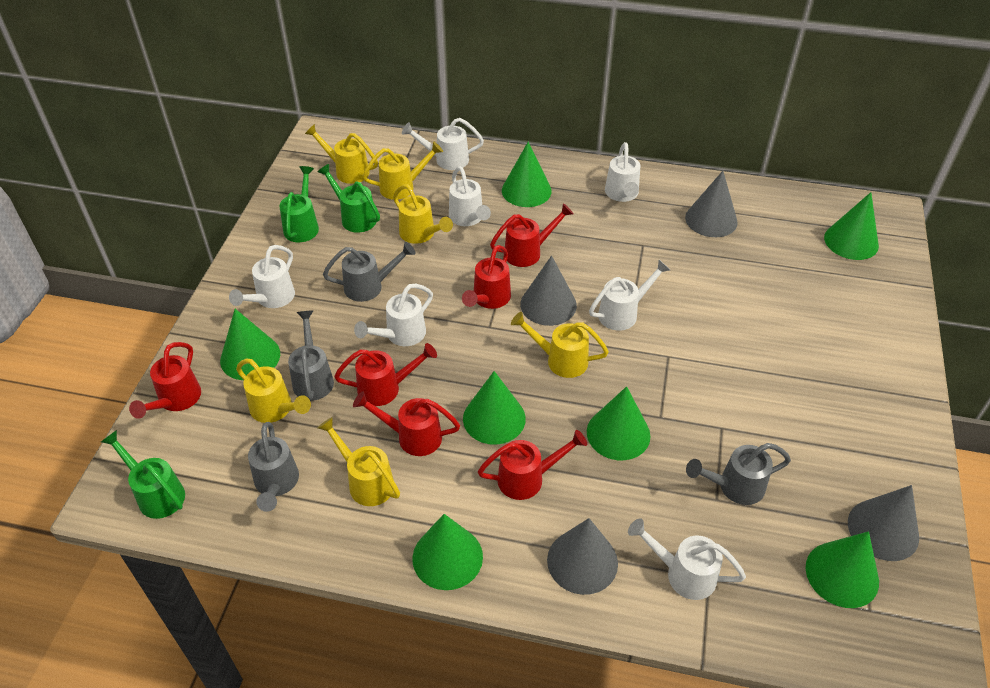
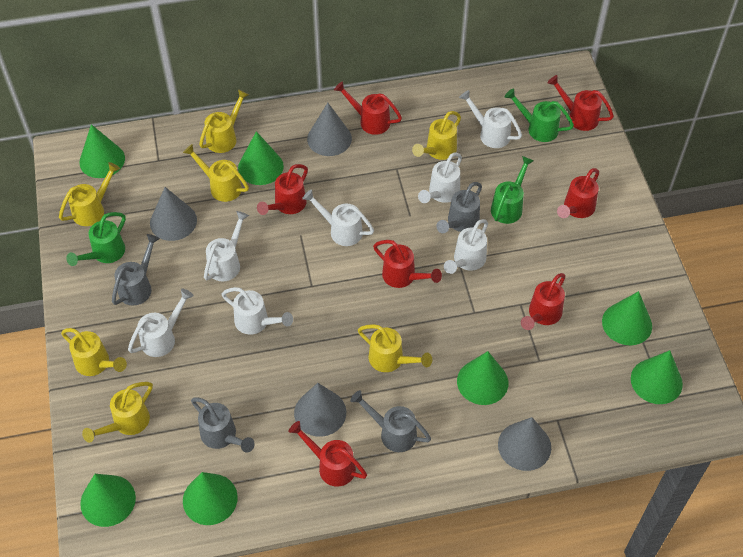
red watering can: [129,342,201,419] [334,343,437,406] [353,391,460,456] [462,245,511,309] [478,430,587,500] [490,203,573,267] = 6 -> [257,164,308,215] [289,421,367,486] [334,81,402,135] [373,240,442,288] [521,273,565,330] [547,75,614,131] [557,168,599,218] = 7
yellow watering can: [236,359,311,423] [305,124,378,184] [317,417,400,506] [363,141,443,200] [393,185,453,244] [511,312,609,378] = 6 -> [59,162,120,226] [61,328,127,376] [82,382,153,443] [183,144,249,202] [199,89,249,153] [358,324,432,372] [412,111,461,160] = 7

